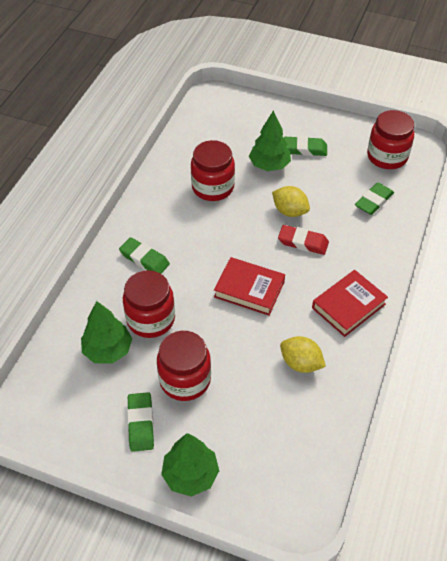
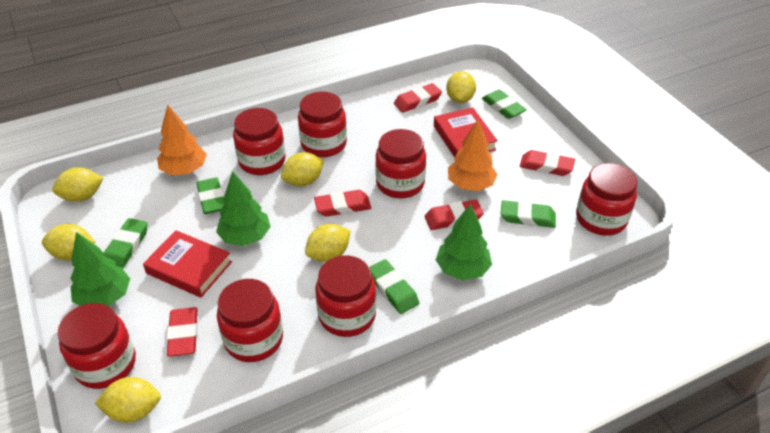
green eraser: [119,237,170,274] [127,392,154,452] [284,136,327,156] [355,183,394,215] = 4 -> [104,218,148,269] [196,177,225,214] [370,259,419,314] [482,90,527,119] [501,200,556,228] = 5
orange tree: none = 0 -> [157,105,207,175] [448,119,498,191] = 2
red eraser: [278,225,329,255] = 1 -> [167,307,198,357] [314,190,371,217] [394,83,442,113] [425,200,484,230] [520,150,575,176] = 5
red jar: [123,270,175,338] [157,331,211,401] [191,140,235,201] [367,110,414,169] = 4 -> [57,303,136,389] [217,279,283,362] [233,108,286,175] [298,91,347,157] [316,255,376,337] [375,129,426,198] [576,163,638,236] = 7
yellow lemon: [272,186,310,217] [280,336,326,373] = 2 -> [42,224,96,261] [52,167,104,202] [95,377,161,423] [281,152,324,186] [305,224,351,262] [446,71,476,103] = 6

